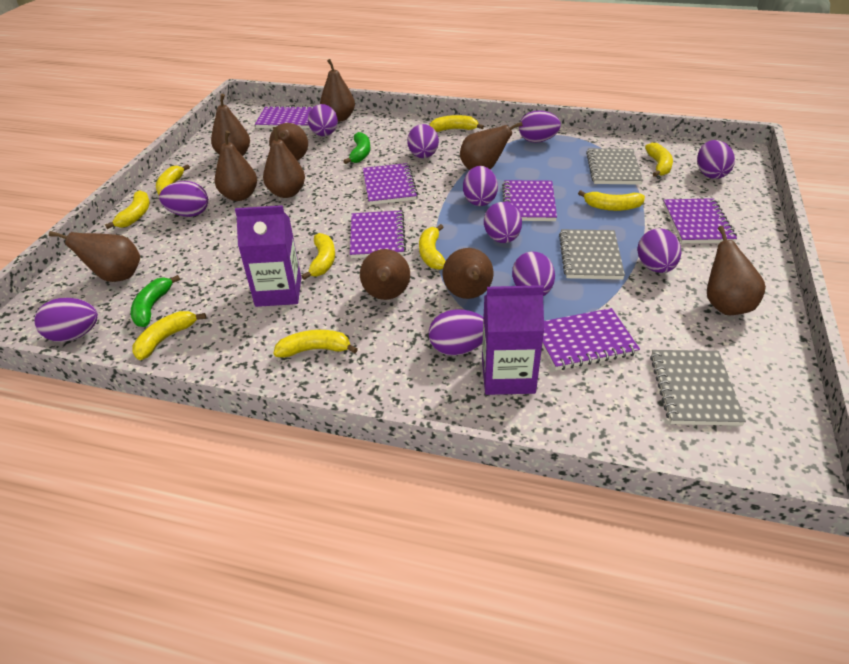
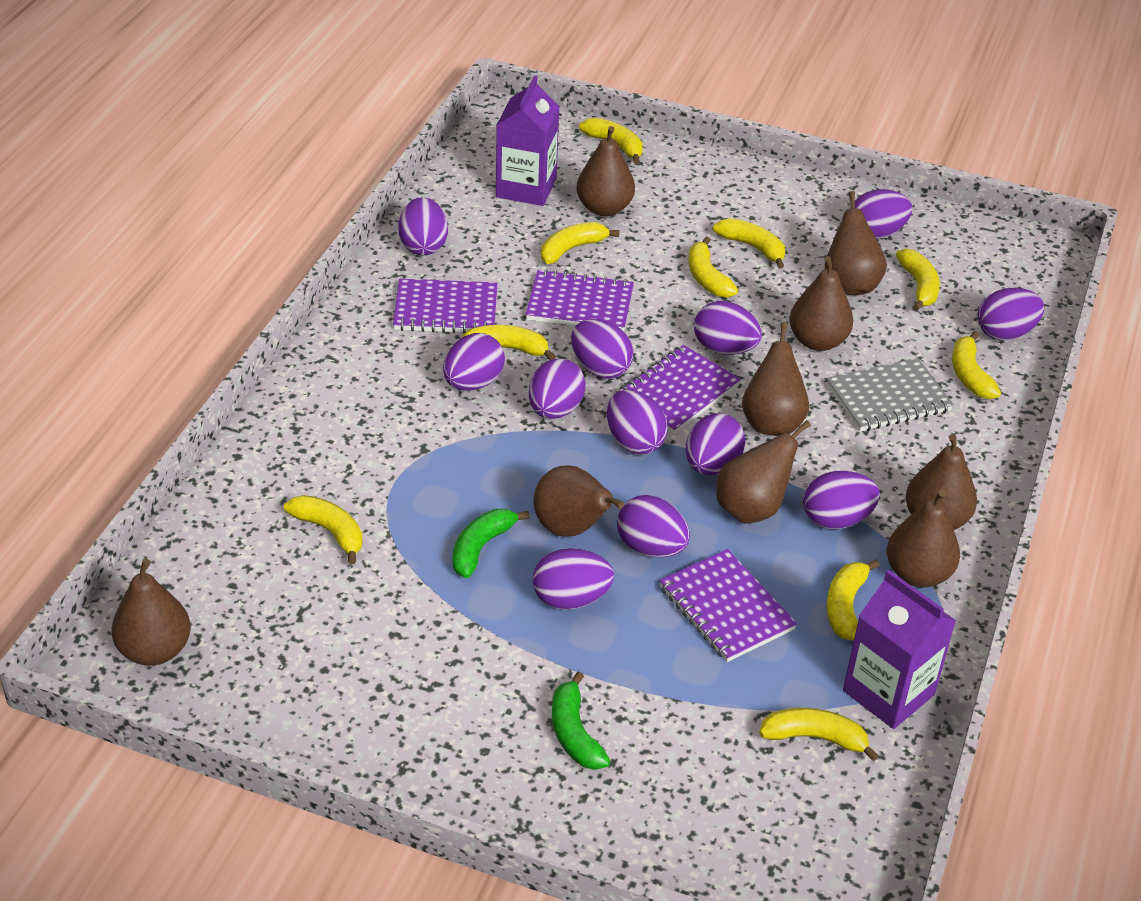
brown pear: [49,231,140,282] [211,94,250,156] [215,131,257,201] [263,127,305,198] [269,123,308,161] [320,59,355,122] [360,249,410,300] [443,248,494,299] [460,122,523,170] [707,226,766,315] = 10 -> [112,558,191,666] [533,466,624,537] [576,126,635,216] [716,420,811,523] [742,322,809,436] [789,256,854,351] [825,191,887,295] [887,490,960,588] [906,434,977,530] = 9
grey notebook: [559,229,625,280] [586,148,643,185] [650,350,746,426] = 3 -> [827,358,954,432] = 1
purple egg: [34,298,98,342] [159,181,208,217] [308,104,338,136] [407,124,439,158] [429,309,484,356] [463,166,498,206] [484,202,522,243] [512,252,555,296] [519,110,561,143] [638,228,681,273] [697,140,735,179] = 11 -> [398,197,448,255] [443,333,505,391] [529,358,586,419] [533,548,614,610] [571,319,633,379] [607,390,668,454] [617,495,690,557] [686,413,746,475] [694,301,762,355] [803,471,880,529] [855,189,912,239] [978,288,1044,341] = 12
purple notebook: [255,105,314,129] [350,211,406,258] [363,163,418,205] [502,180,557,221] [542,308,640,370] [663,198,737,244] = 6 -> [393,279,498,333] [526,269,634,331] [618,345,741,434] [659,549,797,662] = 4
yellow banana: [105,190,150,229] [132,311,206,360] [156,164,190,195] [273,330,358,358] [301,233,335,280] [419,224,446,270] [429,115,484,132] [578,190,645,211] [645,143,673,177] = 9 -> [284,495,363,564] [462,325,556,360] [541,222,620,264] [579,117,643,164] [688,237,738,298] [713,218,785,269] [759,708,879,761] [826,560,880,641] [896,249,940,311] [952,331,1001,399] = 10

